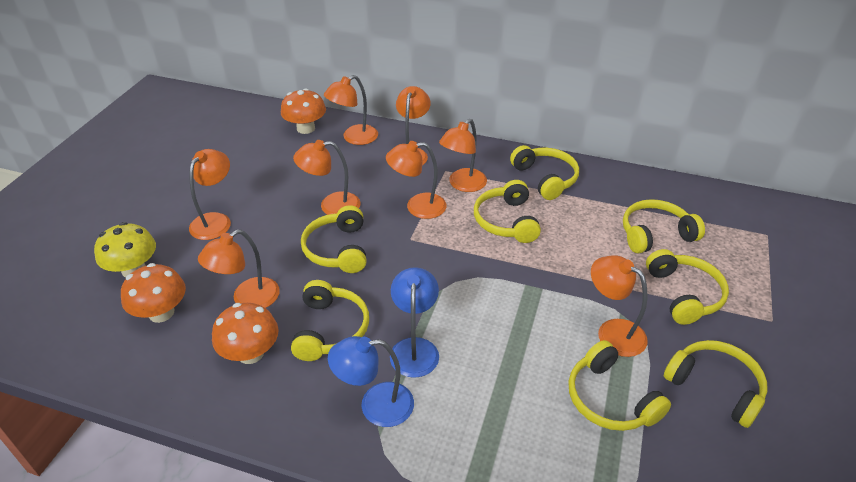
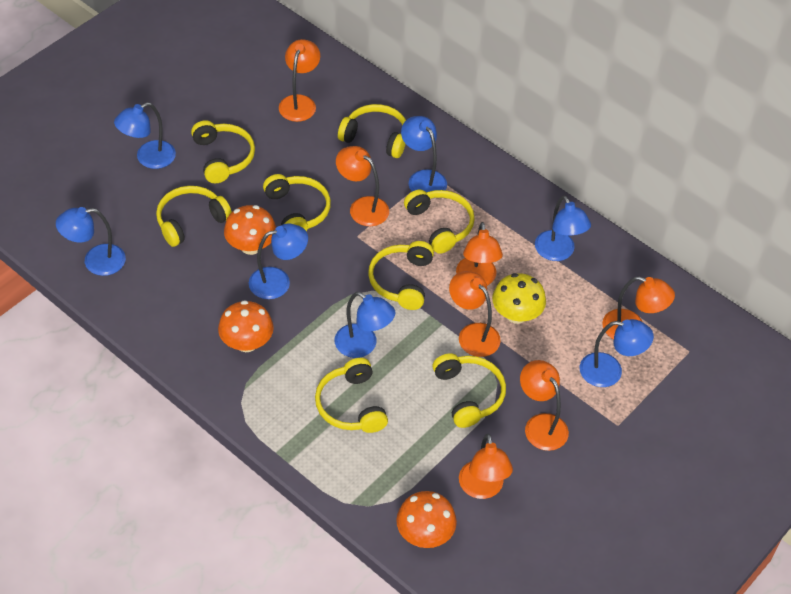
blue lamp: [328,336,414,427] [390,267,439,378] = 2 -> [56,207,126,276] [114,102,176,169] [249,224,308,299] [335,292,396,358] [401,116,447,199] [535,196,591,261] [580,319,654,387] = 7
orange lamp: [189,149,231,240] [198,230,280,308] [293,140,360,215] [324,75,378,145] [386,141,447,219] [396,86,431,165] [439,119,487,192] [591,255,648,357] = 8 -> [279,39,320,122] [336,146,389,226] [449,271,501,357] [456,222,503,286] [459,434,513,499] [520,360,569,451] [602,276,675,339] = 7

